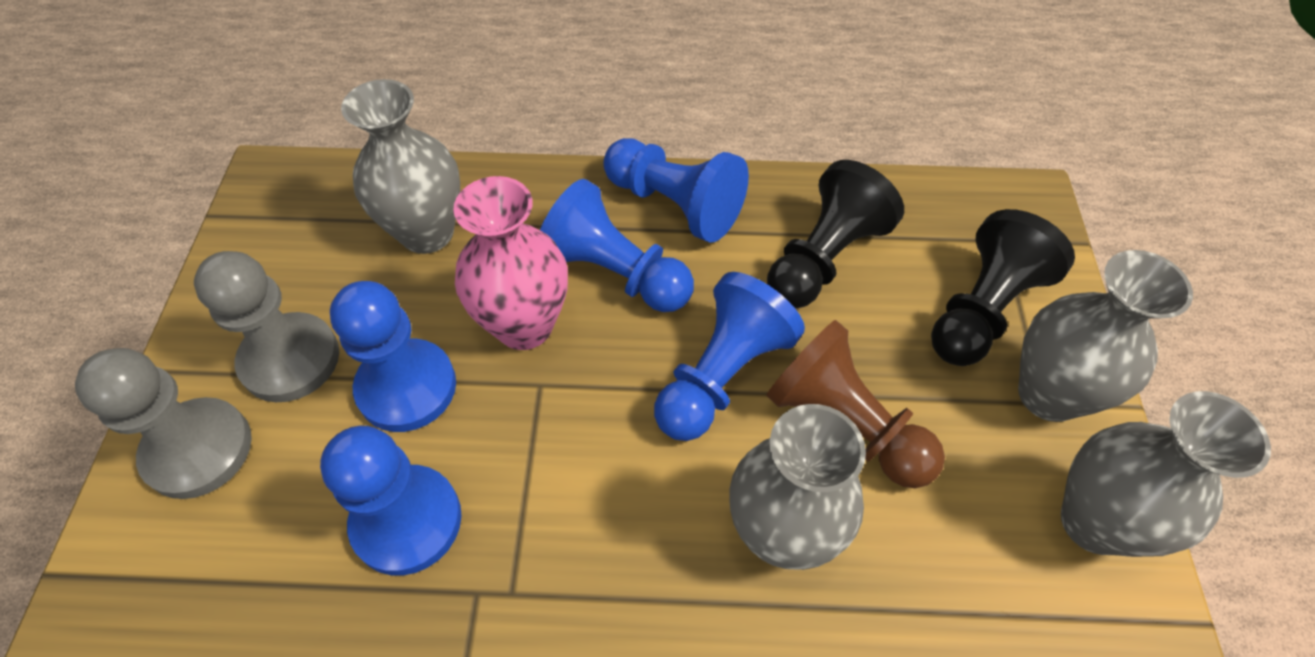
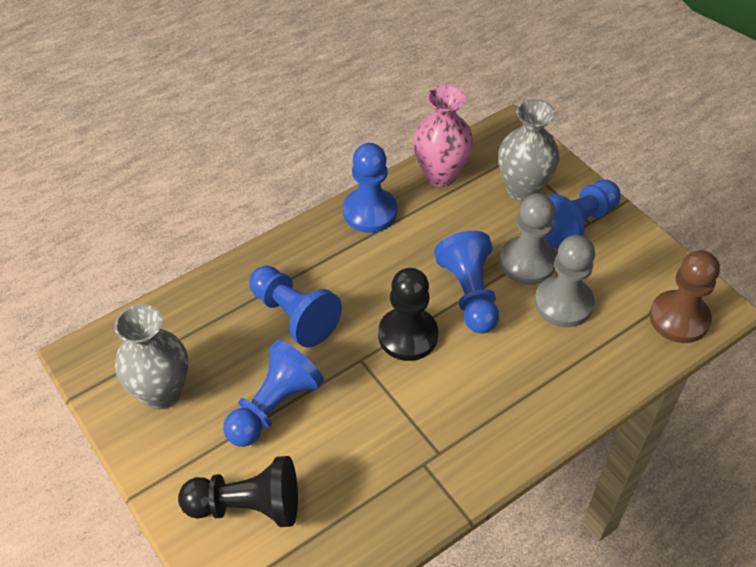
grey vase: [341,79,460,254] [729,404,866,570] [1018,250,1193,422] [1061,391,1271,557] = 4 -> [114,304,188,410] [498,99,559,202] = 2

